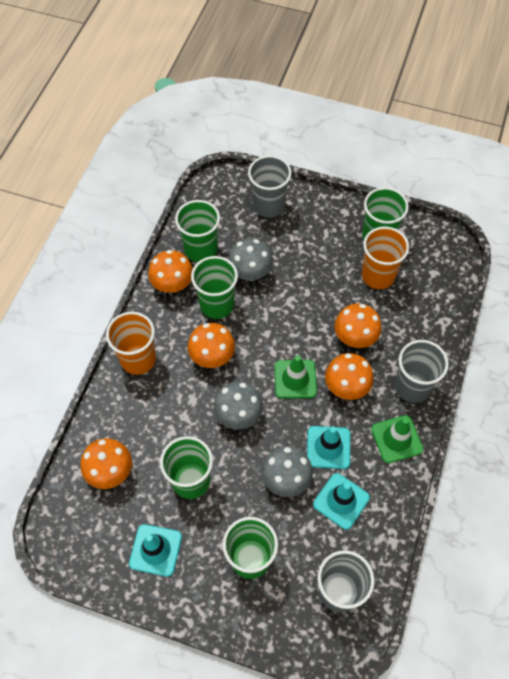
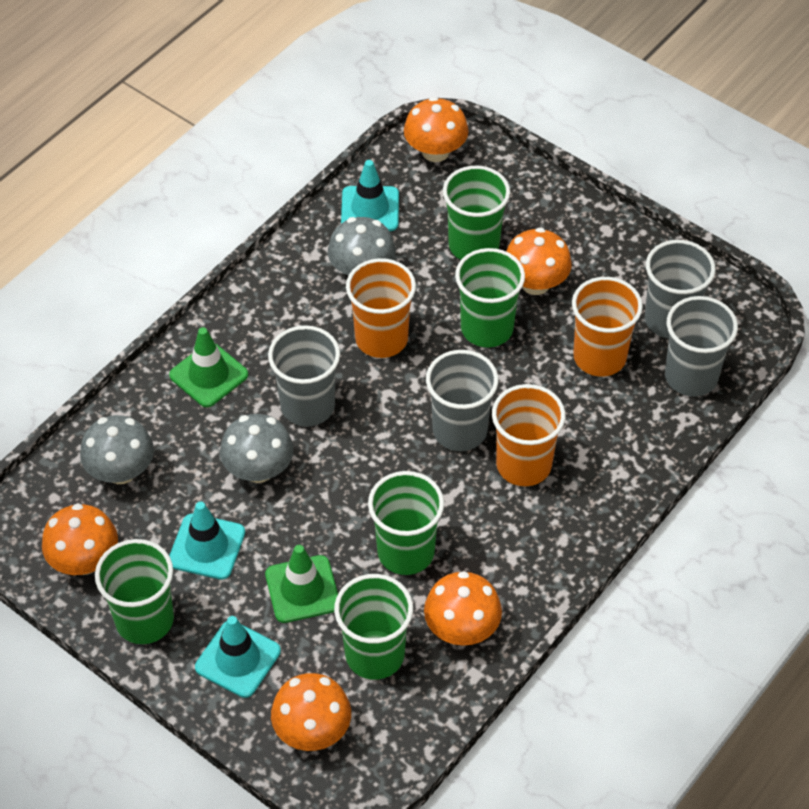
grey cup: [248,155,292,218] [318,550,374,612] [395,340,449,403] = 3 -> [268,325,340,427] [426,350,498,451] [645,240,716,339] [665,296,738,396] = 4
orange cup: [106,312,156,375] [362,227,409,289] = 2 -> [346,258,416,358] [492,384,565,486] [572,277,643,377] = 3

